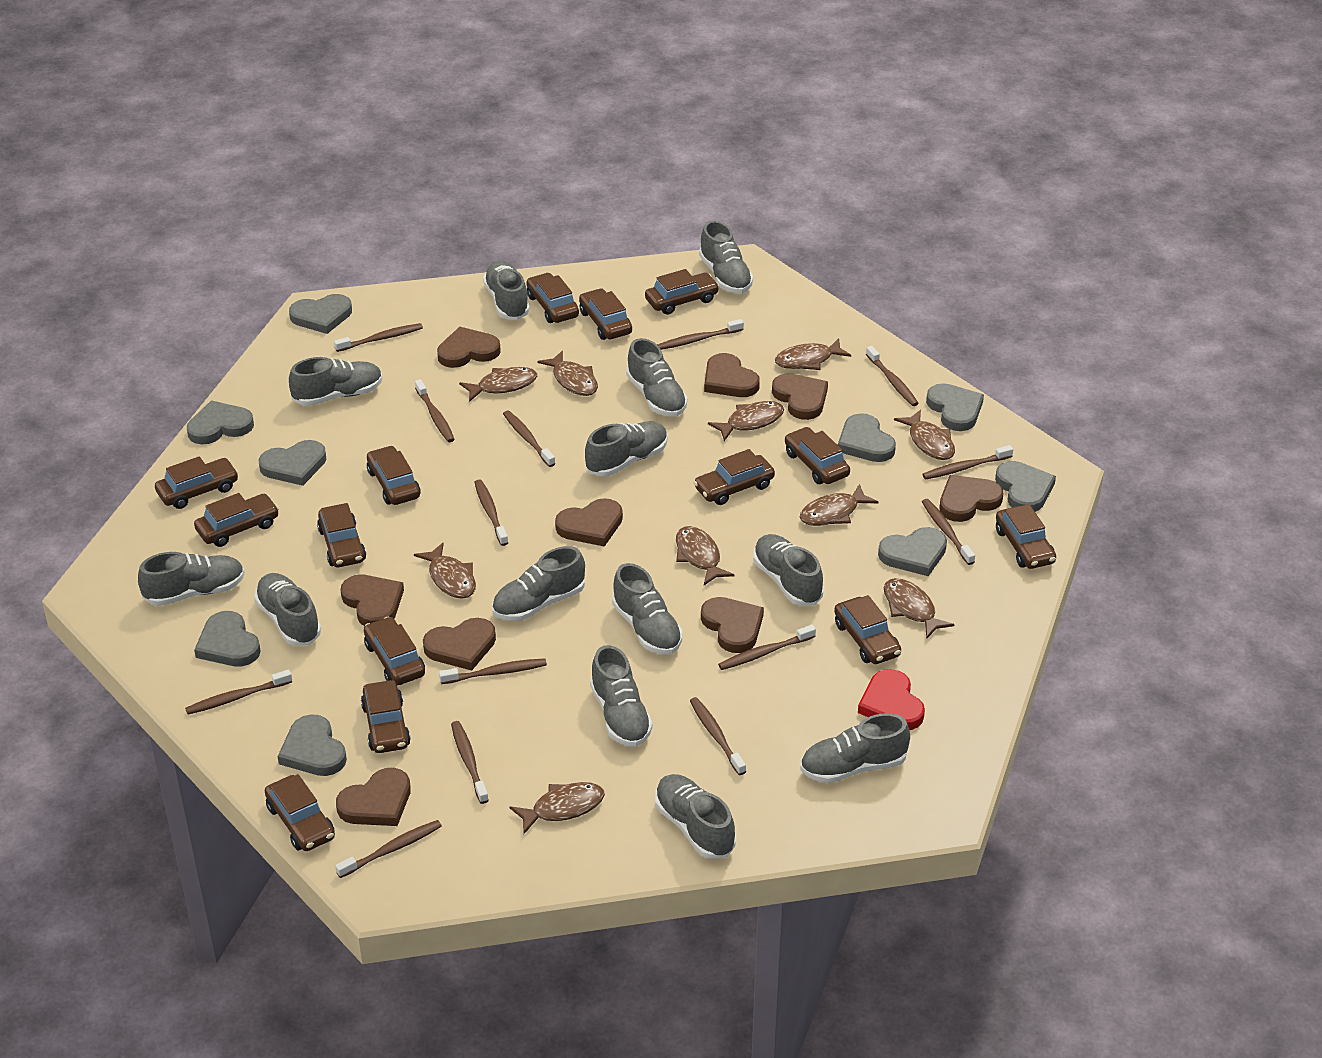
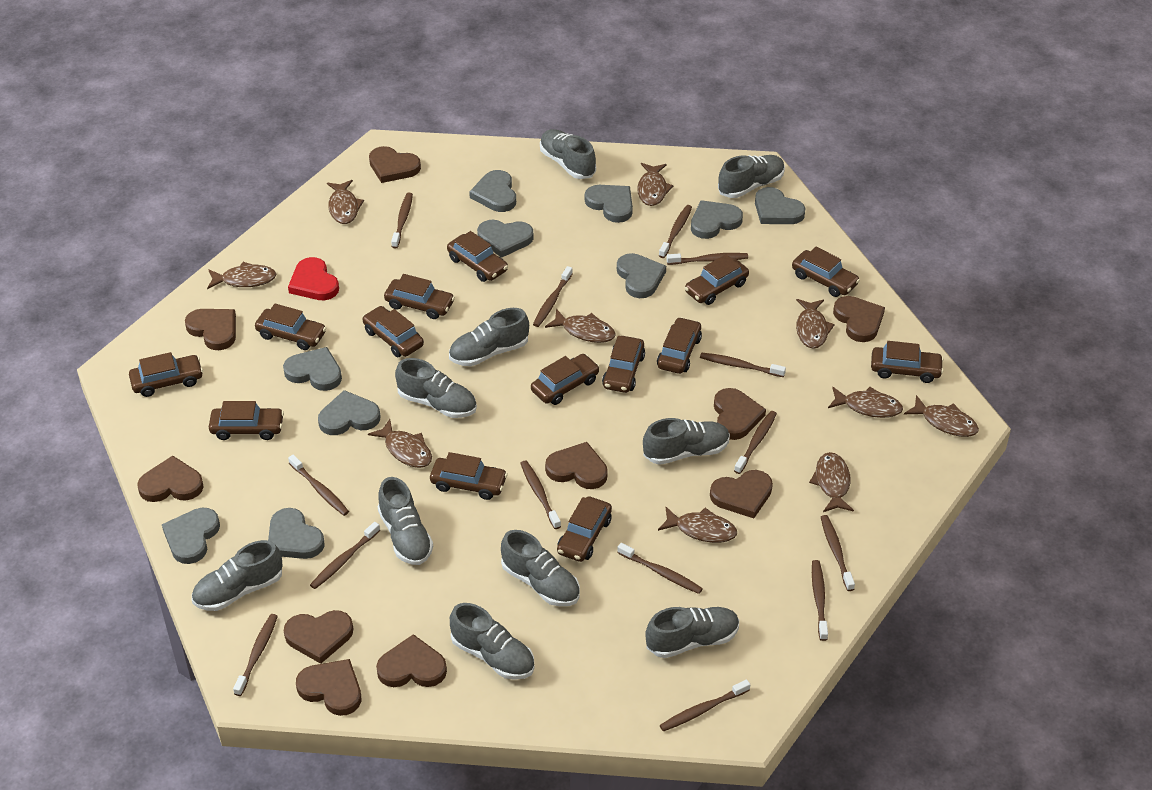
brown heart: [336,768,411,826] [340,575,404,626] [423,618,496,671] [437,327,501,368] [555,498,623,547] [701,597,764,653] [704,353,760,397] [772,373,828,420] [940,475,1003,522] = 9 -> [137,456,204,502] [185,309,236,350] [284,610,353,664] [296,659,361,716] [369,146,421,183] [376,634,447,687] [545,442,608,489] [710,470,773,518] [714,388,766,440] [833,296,885,342] = 10
grey heart: [187,400,254,445] [194,611,261,667] [258,440,326,486] [278,714,347,776] [289,294,352,334] [838,413,896,462] [878,527,947,576] [926,383,984,431] [995,461,1056,512] = 9 -> [162,508,220,564] [268,508,325,559] [283,347,342,391] [318,390,380,435] [469,170,516,212] [477,220,534,258] [585,185,633,223] [617,253,666,298] [691,200,743,239] [755,187,805,224] = 10
grey shoe: [138,552,245,606] [254,573,321,646] [289,357,383,406] [483,261,530,320] [492,546,585,621] [585,421,668,477] [590,645,653,747] [612,563,683,655] [626,338,687,417] [655,774,736,859] [699,221,753,293] [753,534,824,606] [800,713,910,783] = 13 -> [192,540,282,611] [378,477,433,565] [395,358,477,418] [449,308,529,366] [450,603,534,680] [501,530,580,606] [540,129,596,179] [643,418,730,465] [645,607,739,658] [718,155,785,198] = 10

